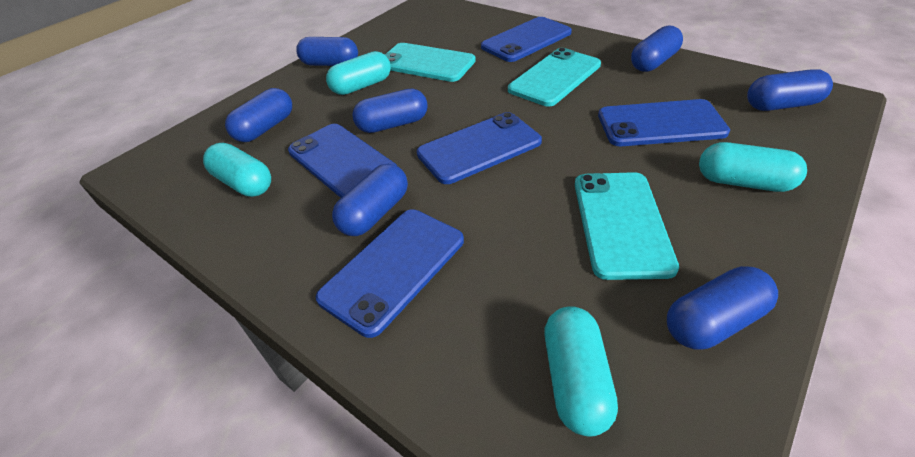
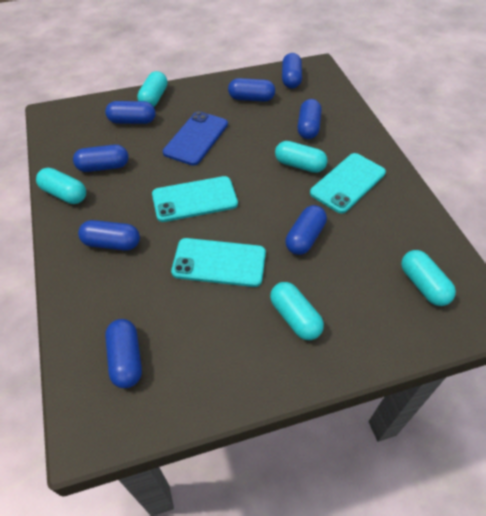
blue capsule: [225,88,292,142] [296,37,358,66] [332,164,408,236] [352,89,428,133] [631,25,683,72] [667,266,778,350] [747,69,833,111] = 7 -> [73,145,129,172] [78,220,140,251] [105,101,156,124] [105,319,142,388] [228,78,275,102] [282,53,302,89] [286,205,327,255] [298,99,322,139] = 8
blue phone: [288,124,397,198] [316,209,464,338] [417,112,542,184] [481,17,572,62] [598,99,730,146] = 5 -> [163,111,228,166] = 1
turquoise capsule: [203,143,271,197] [326,51,391,95] [544,306,618,437] [699,142,807,192] = 4 -> [36,168,86,204] [137,71,167,106] [270,282,324,340] [275,141,327,173] [401,250,456,306] = 5

